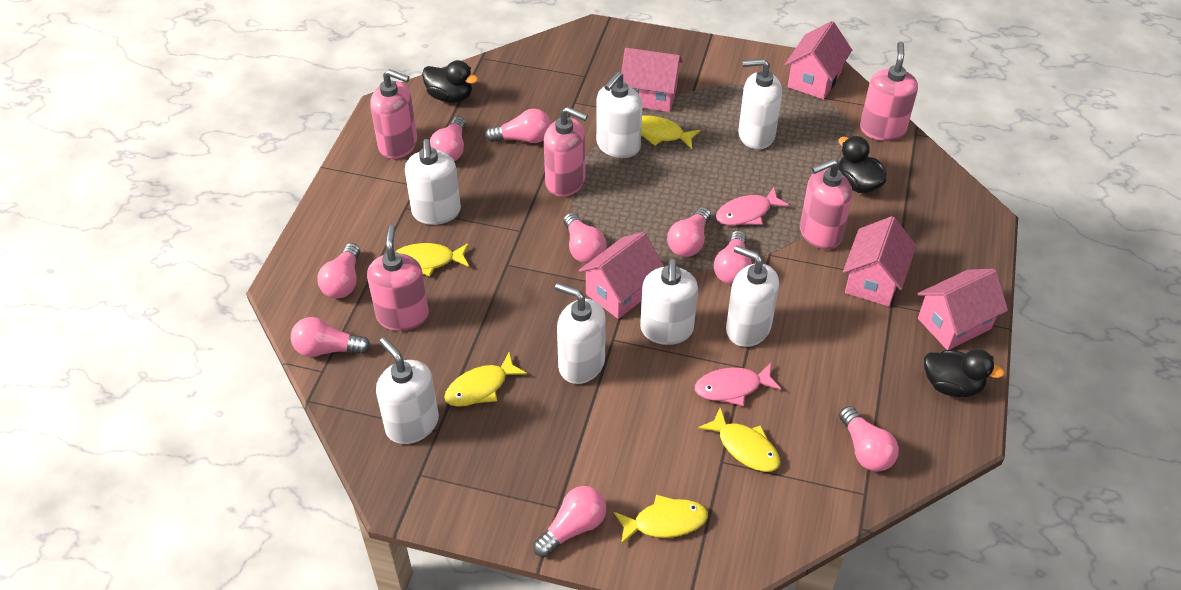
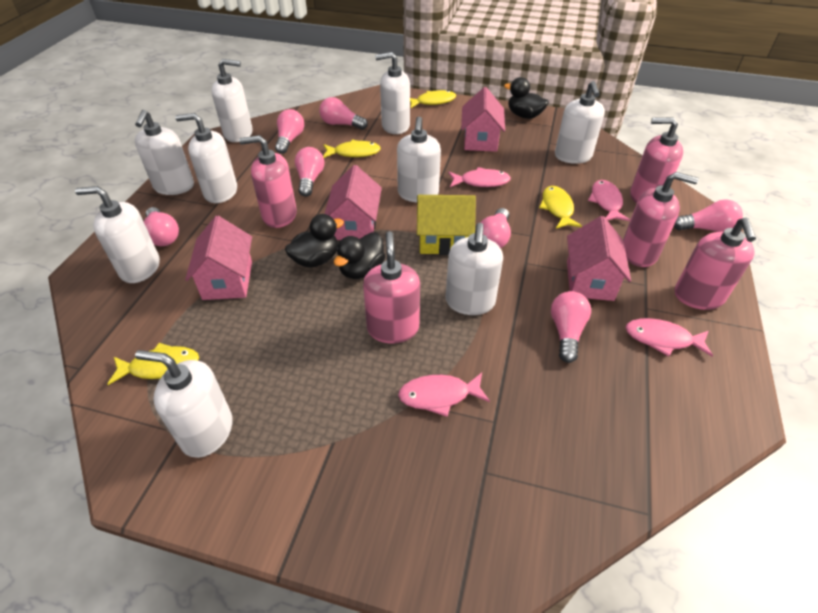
pink fish: [695,363,781,406] [716,187,790,226] = 2 -> [398,373,490,417] [448,167,511,187] [588,180,630,221] [625,318,713,356] = 4
pink house: [578,232,664,319] [621,48,683,112] [785,21,852,99] [843,216,916,306] [918,269,1008,350] = 5 -> [185,216,252,300] [325,165,382,240] [461,87,505,152] [567,216,631,301] = 4
pink light bulb: [291,317,371,357] [318,243,360,298] [430,117,466,161] [485,108,551,143] [533,486,606,557] [563,212,606,264] [667,207,711,257] [714,230,752,285] [839,406,899,472] = 9 -> [144,207,179,246] [275,109,304,154] [295,147,324,197] [319,97,368,130] [480,208,511,248] [551,291,591,363] [674,199,743,232] = 7
white soap dispenser: [376,337,439,444] [405,139,461,225] [555,283,606,384] [596,72,643,158] [640,259,698,345] [726,245,779,347] [738,59,782,149] = 7 -> [75,186,160,283] [135,110,194,195] [135,350,233,458] [175,113,237,203] [211,59,253,142] [375,52,410,134] [397,116,441,202] [446,223,503,315] [555,81,605,164] = 9
yellow fish: [395,243,469,276] [444,352,527,407] [614,495,708,545] [641,115,701,149] [698,408,780,472] = 5 -> [107,343,199,385] [323,139,381,158] [410,90,456,108] [539,186,582,229] = 4
yellow house: none = 0 -> [417,195,476,255] = 1

